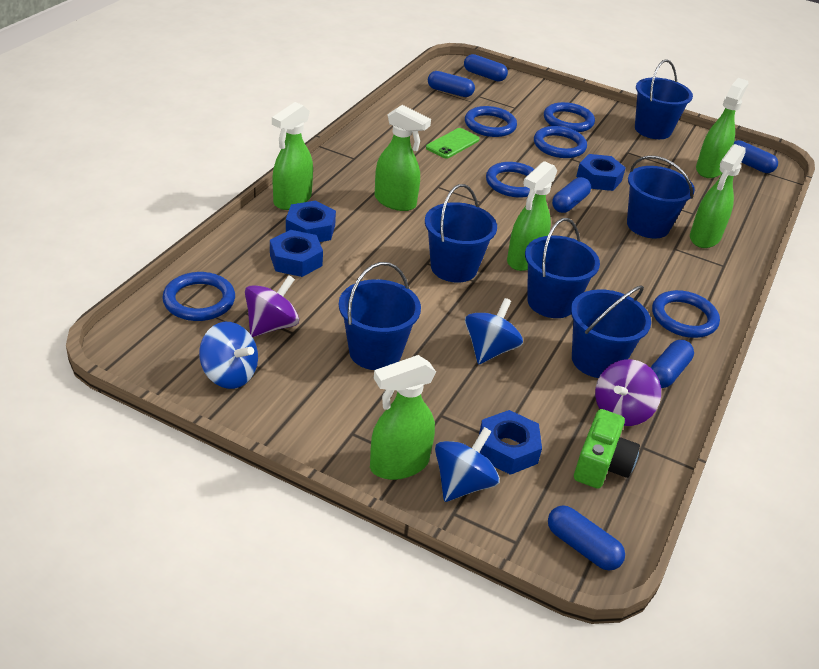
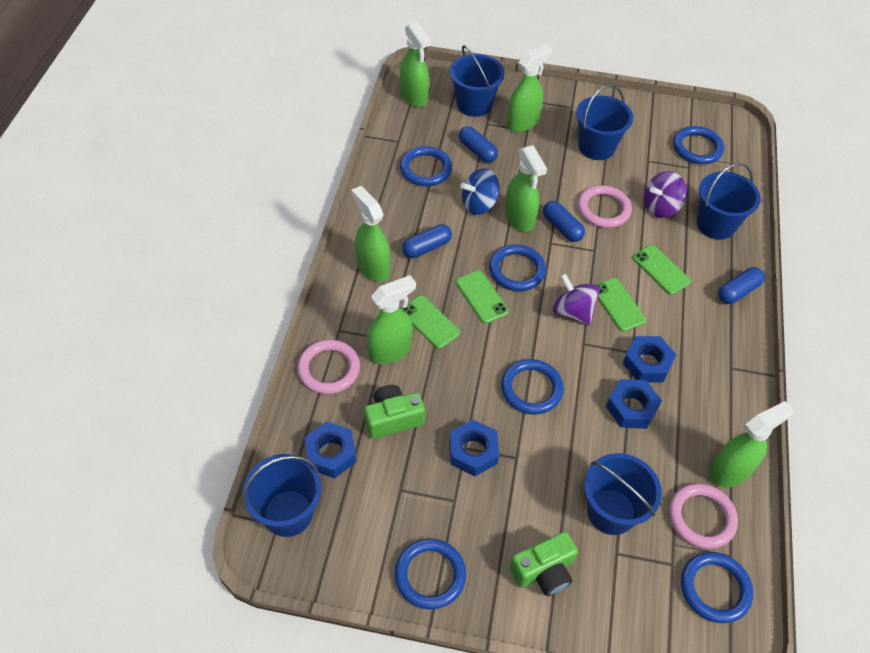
blue bucket: [339,262,421,370] [425,184,497,283] [525,218,600,318] [571,285,651,378] [627,156,695,238] [635,59,693,139] = 6 -> [242,454,321,537] [450,45,504,117] [576,84,633,160] [584,453,662,535] [696,163,761,240] = 5
blue capsule: [428,71,475,97] [464,54,508,82] [548,505,625,571] [552,177,591,213] [651,340,694,388] [734,140,778,173] = 6 -> [402,224,452,258] [459,126,498,163] [543,201,585,242] [718,267,764,304] = 4
blue spinning top: [199,322,258,389] [435,427,500,502] [465,298,523,364] = 3 -> [461,168,499,215] = 1
green camera: [574,409,640,489] = 1 -> [364,385,425,439] [509,531,578,596] = 2
green phone: [426,128,480,158] = 1 -> [401,295,460,349] [456,270,509,324] [595,278,646,332] [632,245,691,295] = 4
pink ring: none = 0 -> [298,340,360,394] [578,185,632,228] [669,483,738,549] = 3

